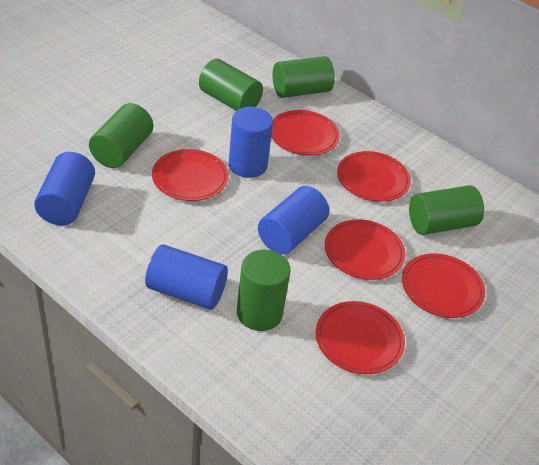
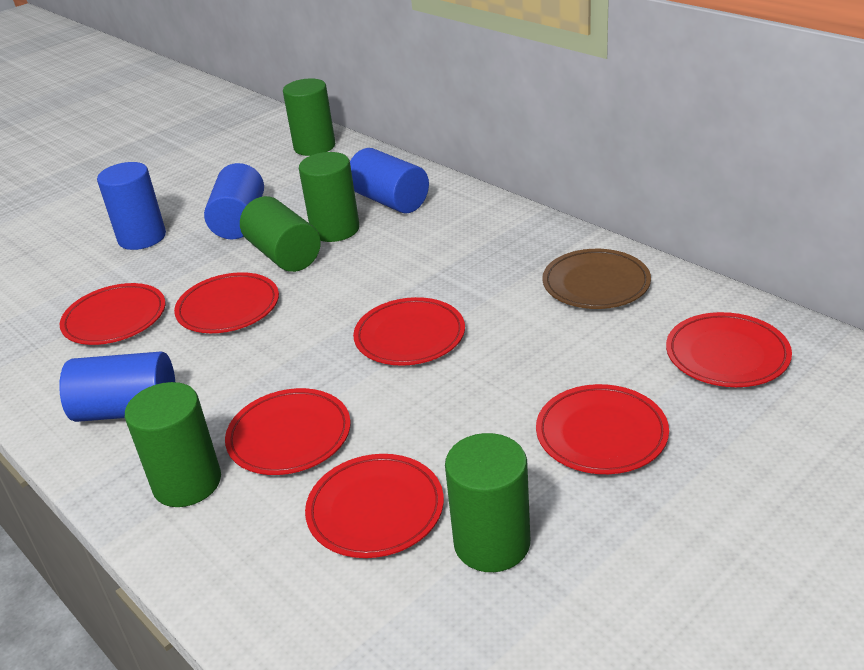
brown plate: none = 0 -> [542,249,651,309] = 1
red plate: [152,149,229,201] [271,110,340,156] [316,301,405,374] [325,219,405,280] [337,151,411,202] [402,253,485,318] = 6 -> [60,283,166,345] [174,272,279,333] [225,388,351,475] [305,454,444,558] [353,297,465,366] [536,384,669,474] [666,312,792,387] = 7

